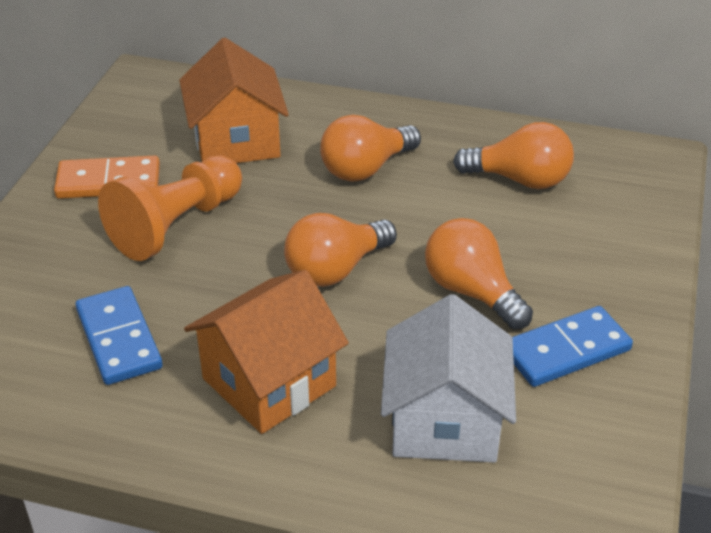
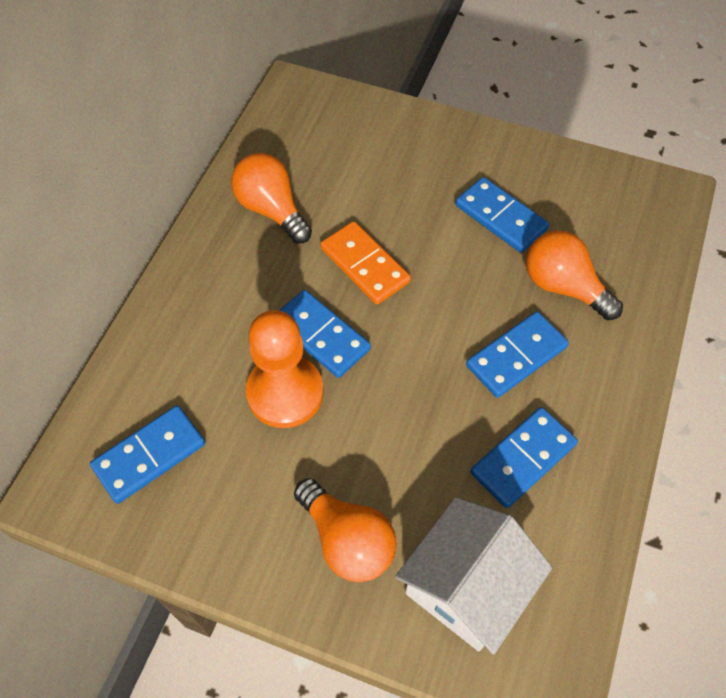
blue domino: [75,286,163,385] [512,306,633,387] = 2 -> [90,406,205,504] [279,290,371,378] [456,177,549,253] [466,311,569,398] [471,407,578,508] = 5
orange house: [179,38,289,163] [184,270,349,434] = 2 -> none = 0
orange light bulb: [284,213,397,287] [320,115,421,182] [425,218,533,329] [453,122,574,189] = 4 -> [231,153,312,244] [294,478,397,582] [526,230,623,320] = 3

